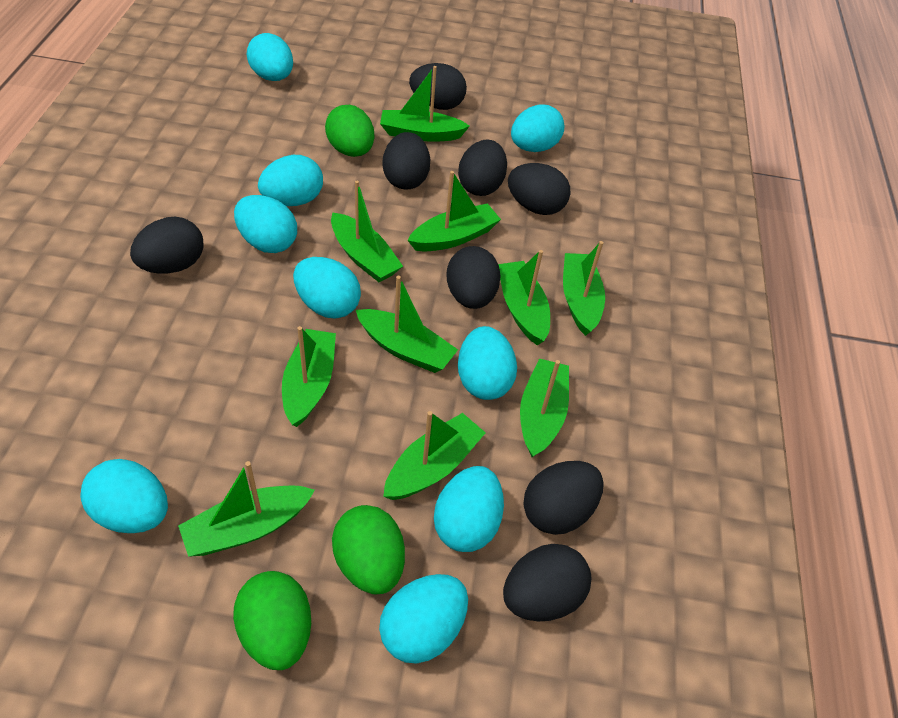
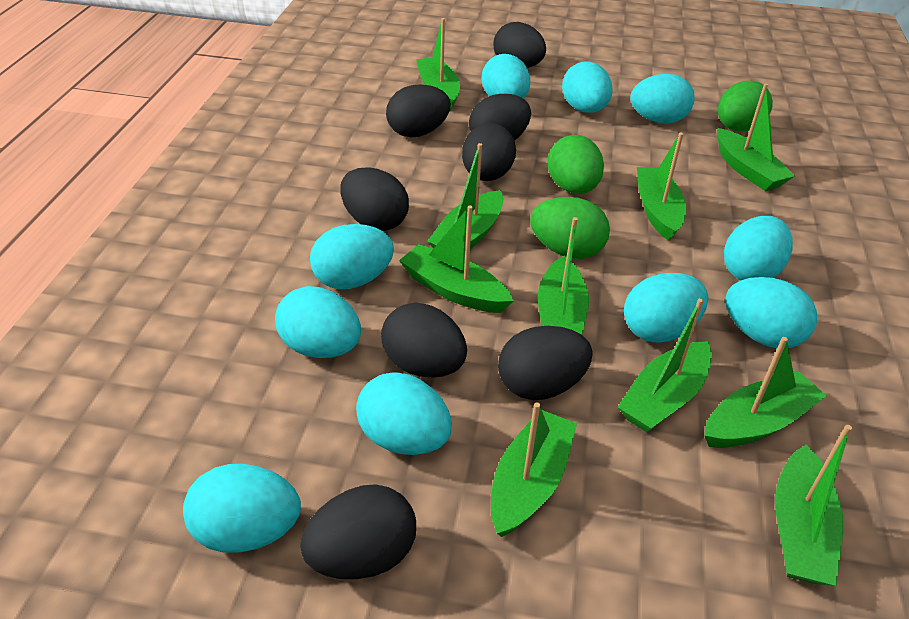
turquoise egg: [80,459,168,533] [234,195,297,253] [247,33,293,81] [258,155,323,206] [293,257,361,318] [379,574,468,663] [434,466,504,552] [458,326,517,400] [511,104,564,152] = 9 -> [183,464,301,553] [275,286,361,358] [310,224,394,289] [356,372,452,455] [482,54,530,98] [562,61,613,113] [624,273,708,343] [630,74,695,123] [724,216,793,280] [725,277,817,348] = 10

